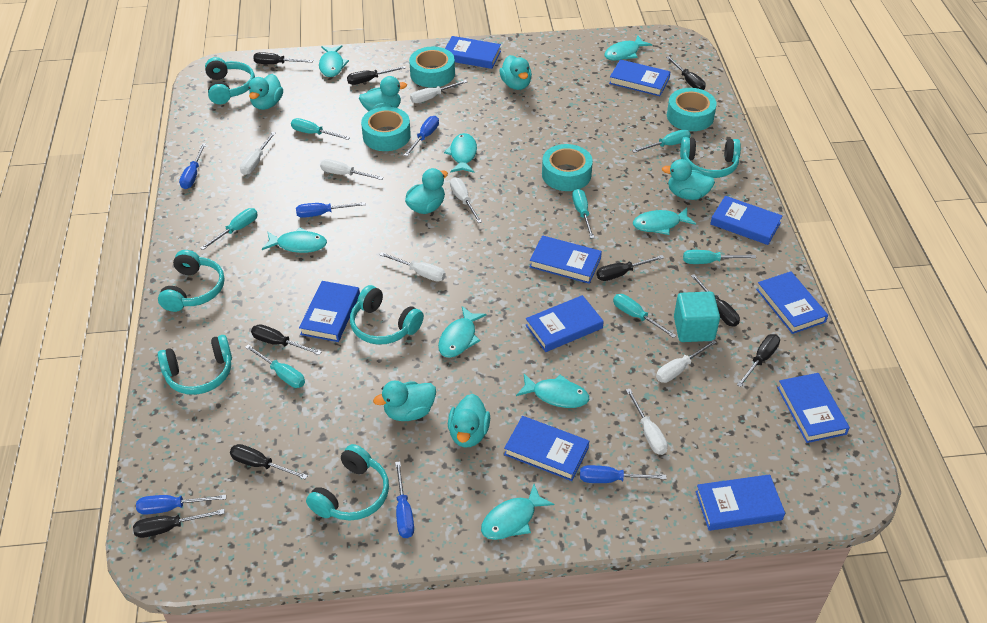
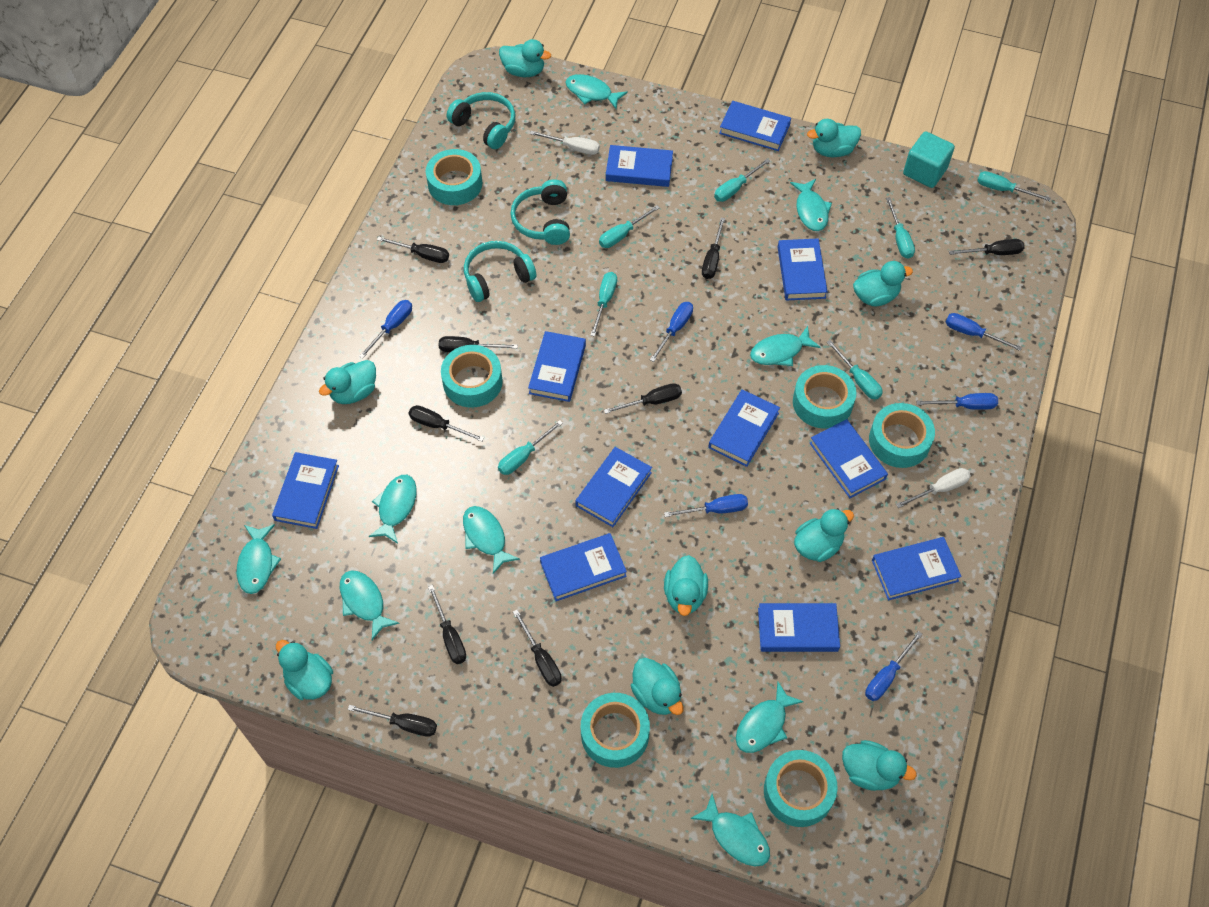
blue book: [299,281,360,342] [445,36,501,69] [504,416,589,481] [526,295,604,352] [530,235,602,284] [609,59,670,96] [696,474,785,531] [710,196,782,245] [756,271,828,334] [777,373,850,443] = 10 -> [272,452,339,529] [528,331,586,402] [540,533,627,601] [576,447,652,527] [606,145,673,187] [708,389,780,467] [719,101,791,151] [758,603,840,652] [778,238,828,301] [810,419,888,498] [872,537,962,600] = 11
turquoise duck: [249,74,283,110] [359,76,407,111] [373,381,436,421] [405,168,448,214] [448,394,490,447] [499,55,532,90] [662,159,715,200] = 7 -> [276,640,333,700] [319,360,376,404] [499,39,551,77] [631,658,684,715] [664,555,708,616] [794,508,854,562] [807,119,861,157] [842,740,917,791] [853,261,913,306] = 9
turquoise fish: [262,228,327,253] [319,45,349,77] [438,306,486,358] [444,133,477,173] [481,484,554,540] [516,374,589,408] [604,36,652,61] [633,208,696,235] = 8 -> [237,524,281,594] [340,570,400,640] [369,475,417,544] [463,506,520,574] [565,74,628,109] [690,794,770,867] [736,681,804,753] [750,326,821,366] [790,179,832,231] = 9
turquoise headphones: [158,250,225,312] [158,335,232,395] [205,57,255,104] [306,444,389,521] [350,285,424,345] [680,137,741,178] = 6 -> [447,92,516,149] [464,241,536,302] [510,179,570,245] = 3
turquoise tape: [361,107,411,151] [409,47,455,88] [542,144,593,191] [667,88,717,131] = 4 -> [426,149,482,205] [441,345,503,408] [581,693,650,768] [764,750,837,827] [793,365,856,429] [869,403,935,468] = 6
white screwdriver: [240,132,276,175] [320,159,384,180] [379,252,446,282] [410,80,467,103] [450,177,482,223] [626,389,668,455] [656,340,717,383] = 7 -> [530,131,600,155] [896,468,971,508] = 2

